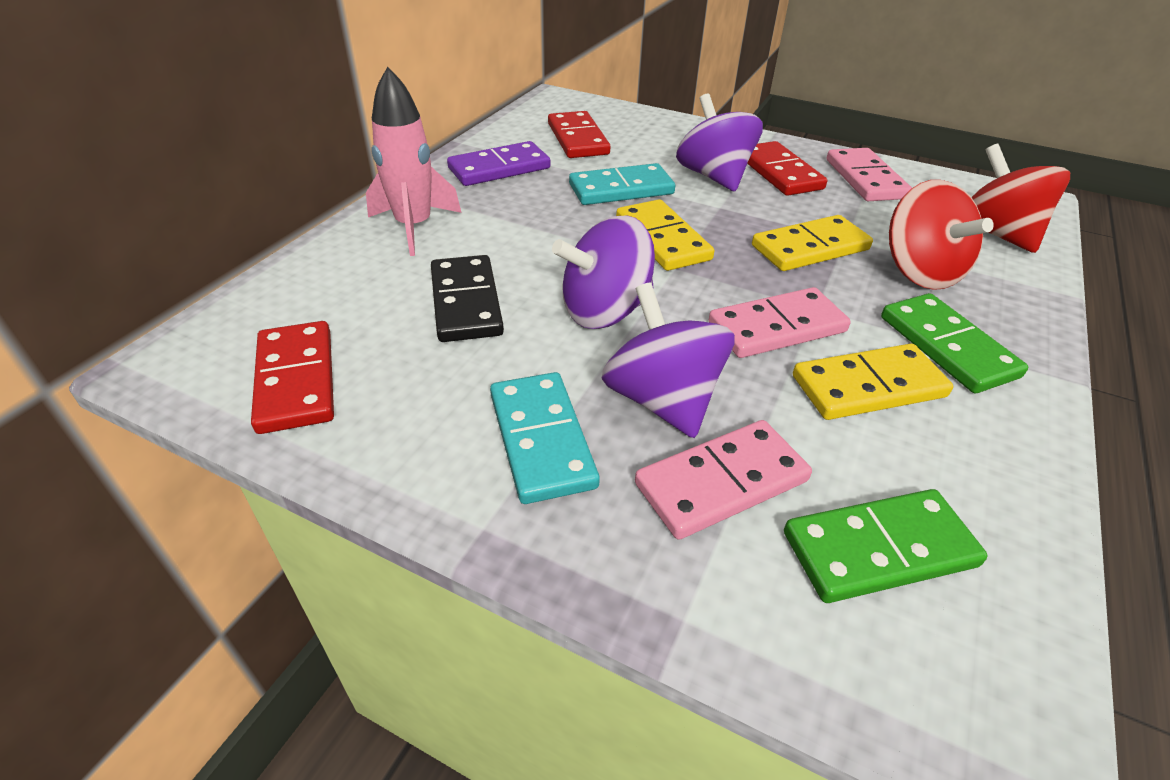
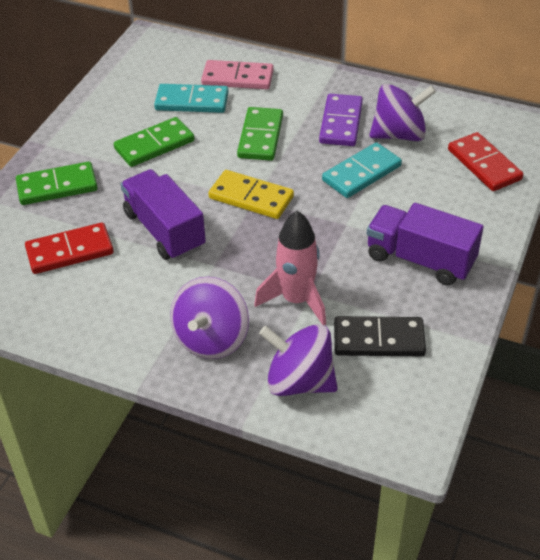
green domino: [784,489,988,603] [881,293,1028,393] = 2 -> [16,162,98,205] [114,117,194,167] [237,107,283,161] = 3
pink domino: [635,420,812,539] [709,287,851,358] [827,148,912,201] = 3 -> [201,60,274,89] = 1
purple truck: none = 0 -> [121,169,206,260] [367,203,483,286] = 2
red domino: [251,321,334,434] [548,111,610,158] [747,141,827,196] = 3 -> [25,223,113,274] [448,132,523,191] = 2
red spinning top: [889,180,994,290] [972,143,1070,253] = 2 -> none = 0
yellow domino: [616,199,714,271] [752,215,873,271] [793,344,953,420] = 3 -> [208,170,294,219] = 1

